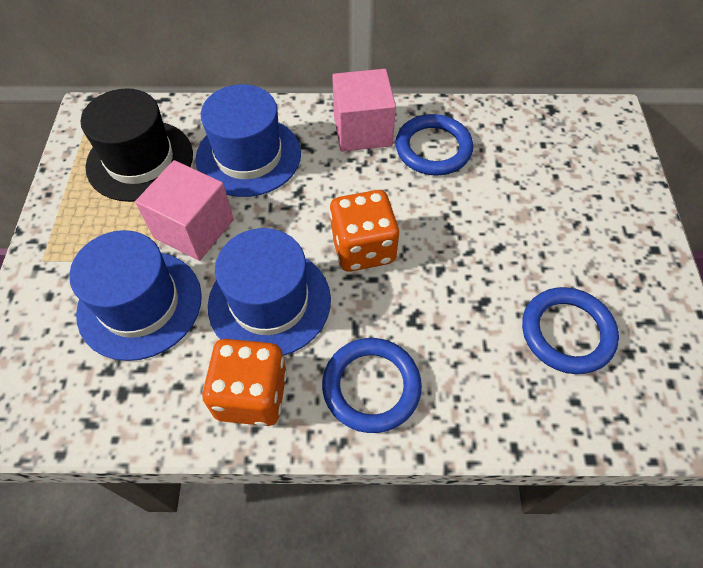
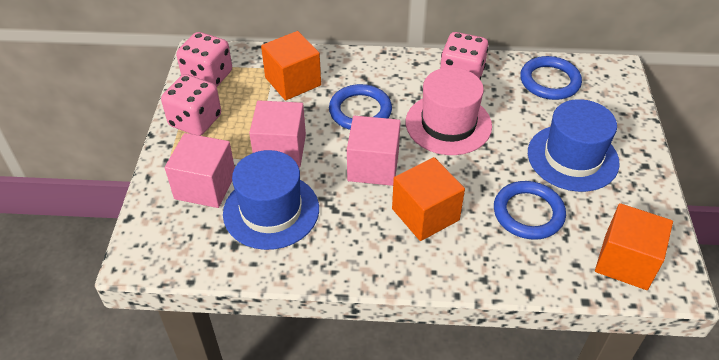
black hat: [81,89,193,202] = 1 -> none = 0
blue hat: [69,230,202,361] [196,84,301,197] [208,228,331,356] = 3 -> [223,150,319,250] [528,99,620,192] = 2
orange cube: none = 0 -> [261,31,321,100] [392,157,465,241] [595,203,673,290] = 3
orange dice: [202,339,287,426] [329,190,399,272] = 2 -> none = 0
pink cube: [135,160,234,261] [332,69,396,152] = 2 -> [165,133,235,208] [249,100,306,168] [347,116,401,186] = 3
pink dice: none = 0 -> [161,74,221,136] [176,32,232,87] [440,32,489,80] = 3
pink hat: none = 0 -> [406,67,492,155] = 1

